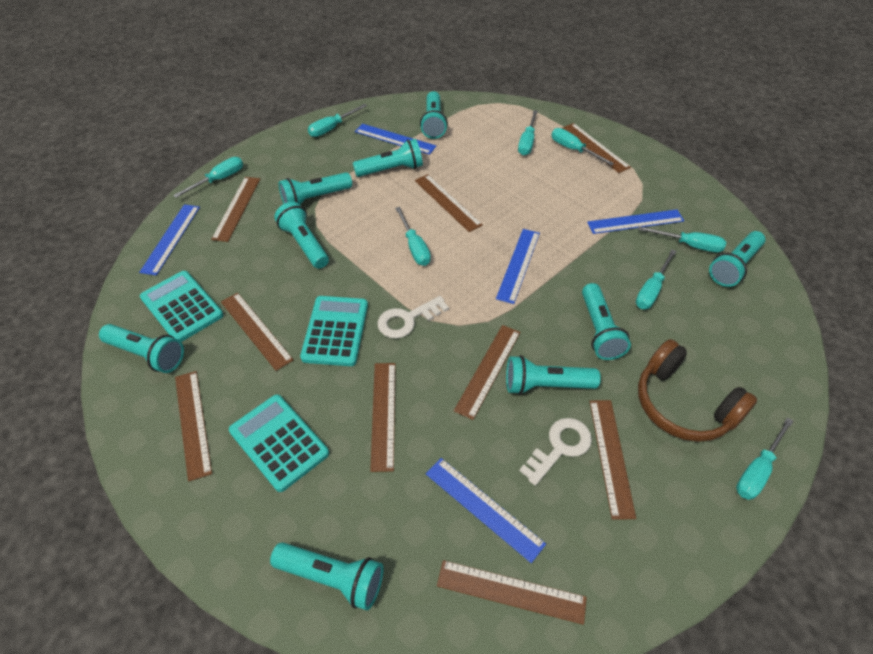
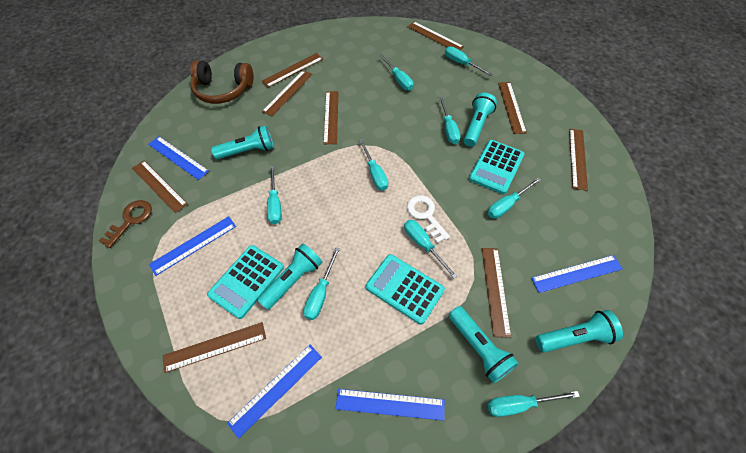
brown key: none = 0 -> [99,200,152,248] = 1
turquoise flashlight: [99,324,184,373] [270,542,384,610] [274,202,329,269] [279,172,352,204] [353,139,423,177] [420,91,448,139] [506,355,601,395] [582,283,631,360] [709,231,765,287] = 9 -> [211,125,274,159] [257,243,322,310] [449,306,519,383] [464,93,497,147] [536,310,623,353] = 5
turquoise screwdriver: [173,157,243,198] [308,104,367,137] [395,207,431,266] [518,110,538,156] [551,128,614,166] [636,249,677,309] [638,226,726,252] [736,417,793,500] = 8 -> [267,165,282,224] [303,247,340,320] [359,139,388,191] [379,54,413,90] [404,220,457,279] [439,97,460,144] [445,47,493,76] [488,178,541,219] [488,391,580,417] = 9
white key: [378,296,449,338] [519,418,592,486] = 2 -> [407,195,450,244] = 1

